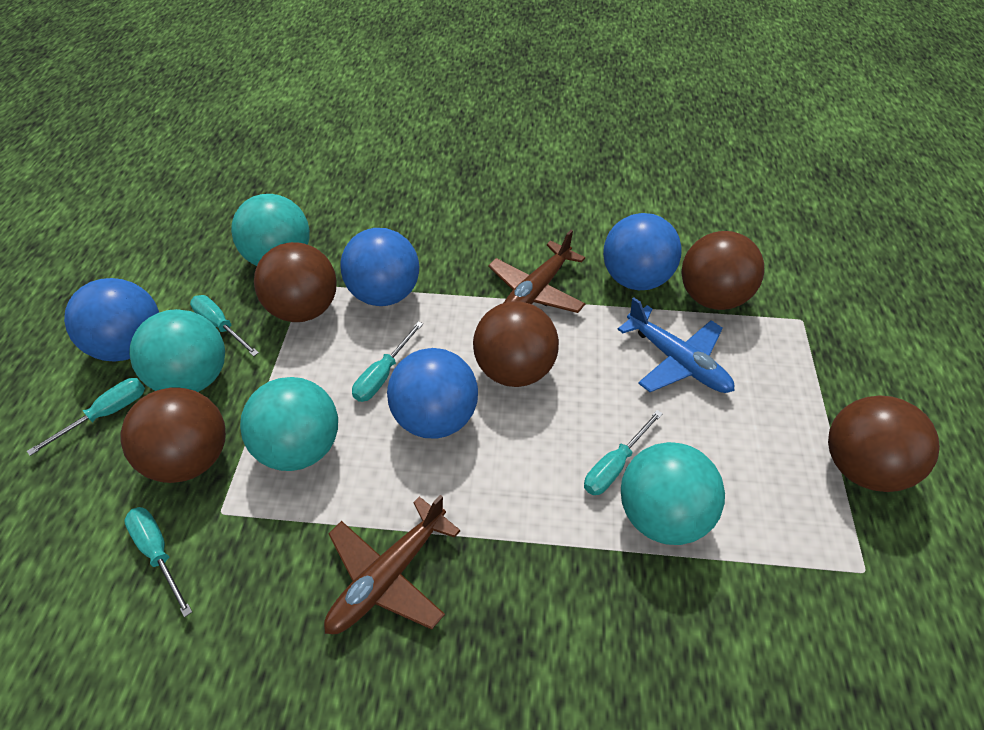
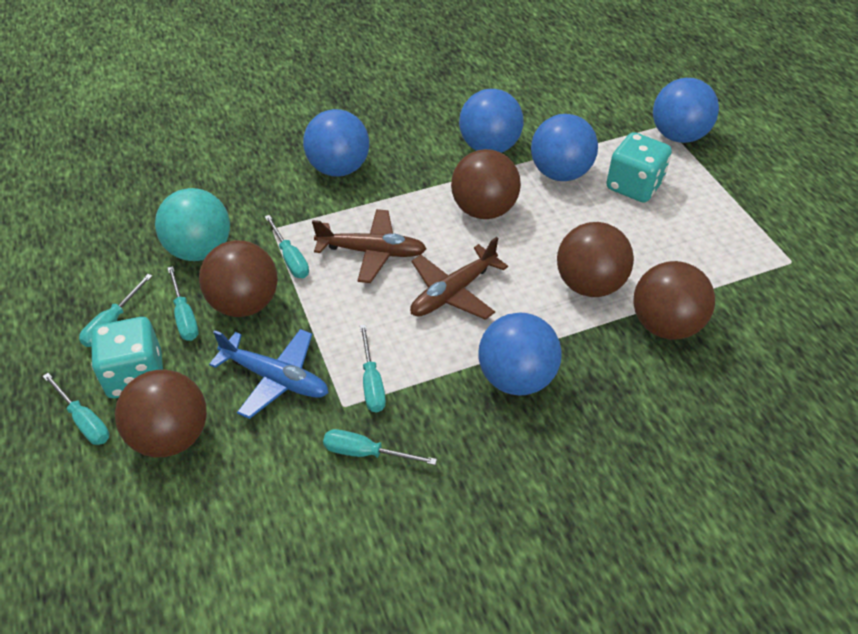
blue ball: [64,278,159,361] [340,228,419,306] [387,348,478,439] [603,213,682,290] = 4 -> [303,109,369,177] [459,89,523,153] [478,313,562,396] [531,114,598,181] [653,78,719,143] = 5
turquoise ball: [129,309,225,392] [231,194,310,266] [240,377,338,471] [621,442,725,545] = 4 -> [155,188,230,261] = 1
turquoise dice: none = 0 -> [91,317,163,398] [606,132,672,203] = 2
turquoise screwdriver: [27,378,145,456] [124,507,192,617] [190,295,259,356] [352,321,423,402] [584,410,663,495] = 5 -> [43,373,109,445] [79,274,152,347] [167,266,199,341] [265,215,309,278] [323,429,437,465] [360,324,386,412] = 6

